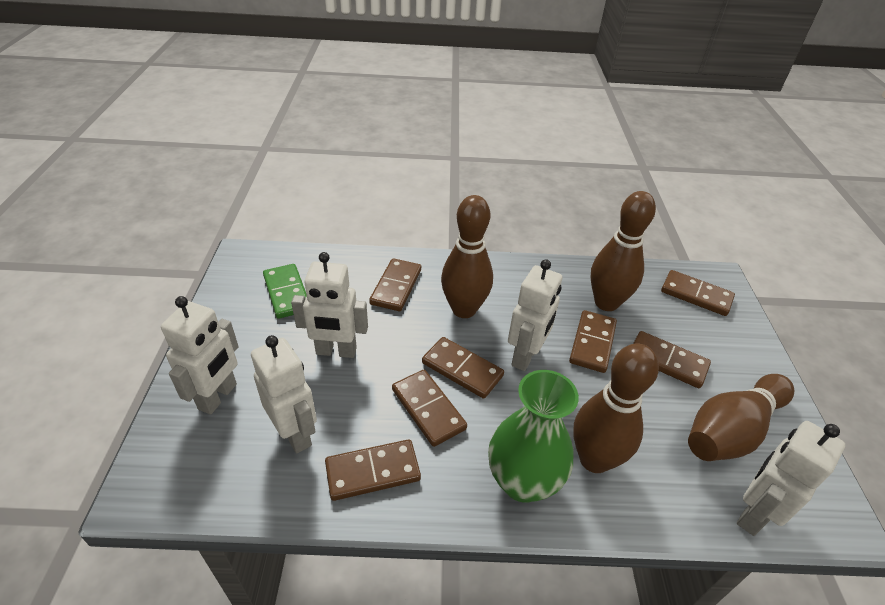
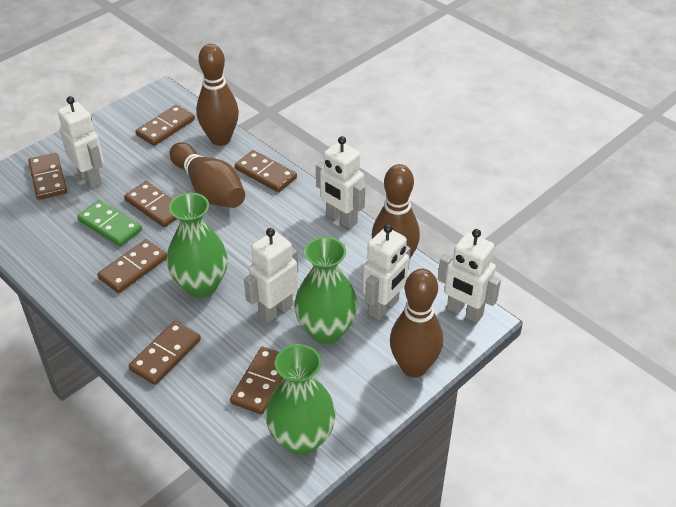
green vase: [488,370,579,503] = 1 -> [167,193,228,298] [265,344,336,455] [294,237,358,344] = 3

